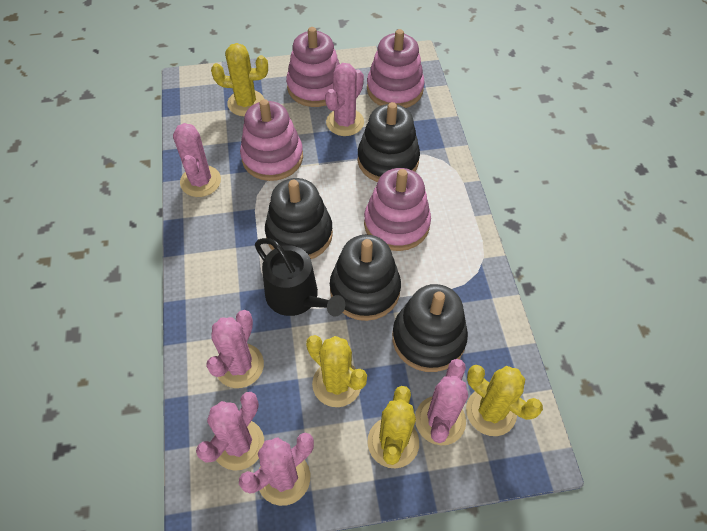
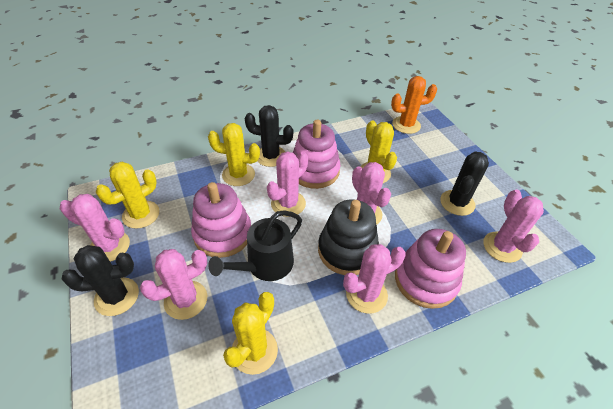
black cactus: none = 0 -> [62,245,139,316] [245,105,293,167] [440,152,489,216] = 3
black stacking toy: [265,178,333,259] [330,235,401,321] [358,102,420,182] [392,284,468,372] = 4 -> [318,199,379,275] = 1
orange cactus: none = 0 -> [391,76,437,134] = 1
pink stacking toy: [240,99,303,181] [286,27,340,107] [364,168,431,251] [367,29,425,108] = 4 -> [191,182,251,258] [293,120,340,189] [395,229,466,309] = 3

